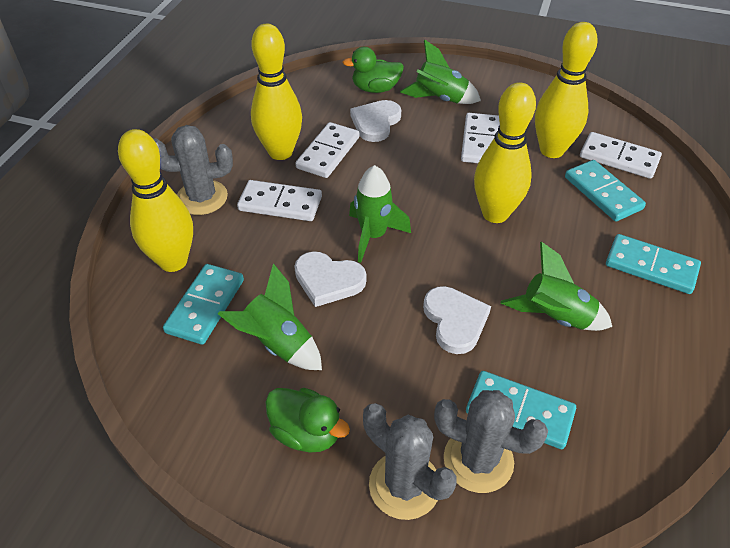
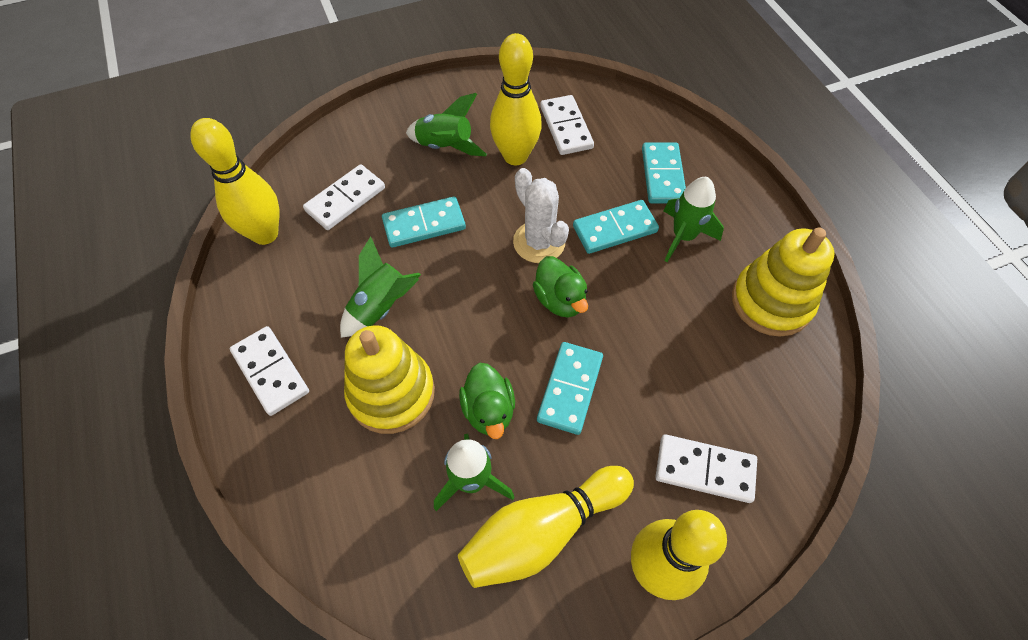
grey cactus: [153,125,233,215] [363,403,457,520] [434,390,548,493] = 3 -> none = 0
white cactus: none = 0 -> [513,168,569,263] = 1
white heart: [294,251,366,307] [350,100,401,142] [423,286,491,354] = 3 -> none = 0
yellow stacking toy: none = 0 -> [344,325,435,434] [732,228,834,337] = 2

